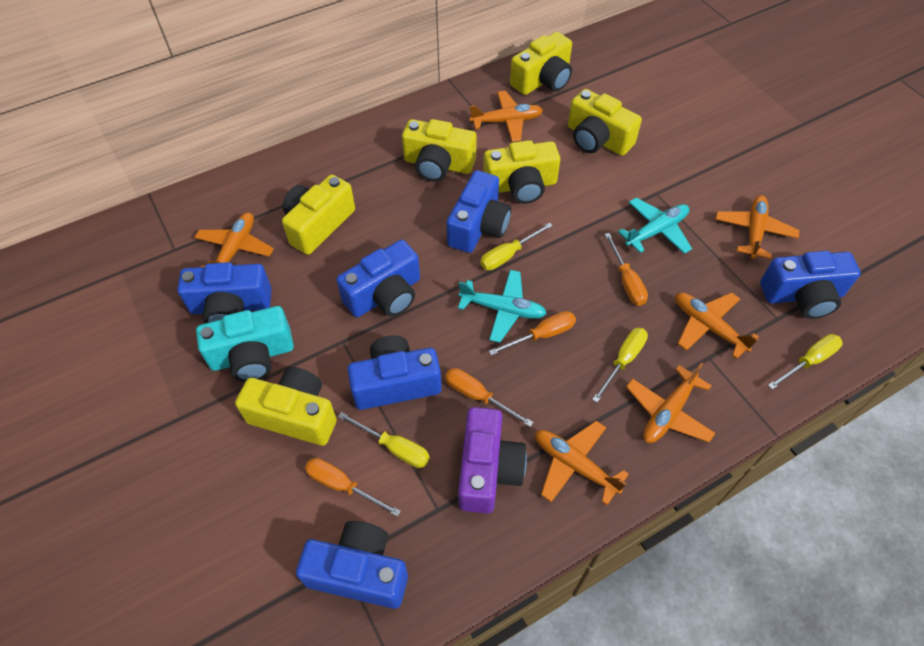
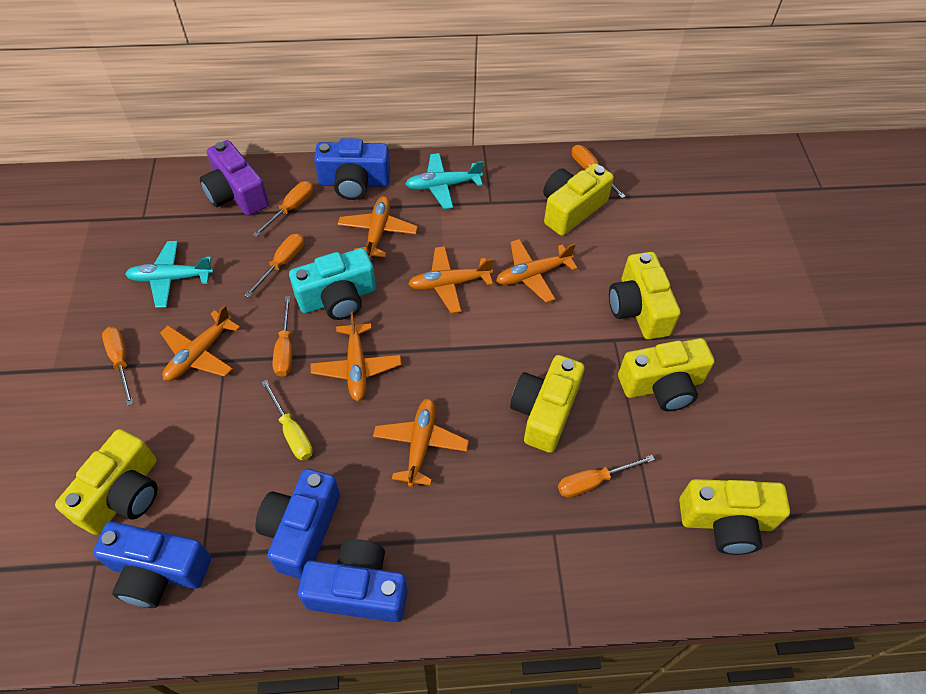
blue camera: [177,262,272,323] [296,521,408,609] [336,240,420,317] [347,335,442,410] [446,170,511,253] [760,251,861,319] = 6 -> [93,522,211,608] [255,469,340,579] [298,540,407,622] [314,138,390,200] = 4
orange screwdriver: [305,458,401,517] [445,368,534,427] [489,311,576,356] [605,233,648,306] = 4 -> [102,327,134,406] [244,234,304,298] [253,181,313,237] [273,296,292,377] [558,455,655,498] [572,145,626,198] = 6
yellow screwdriver: [338,412,430,468] [480,222,553,270] [592,328,648,403] [768,334,842,390] = 4 -> [261,380,313,461] = 1

